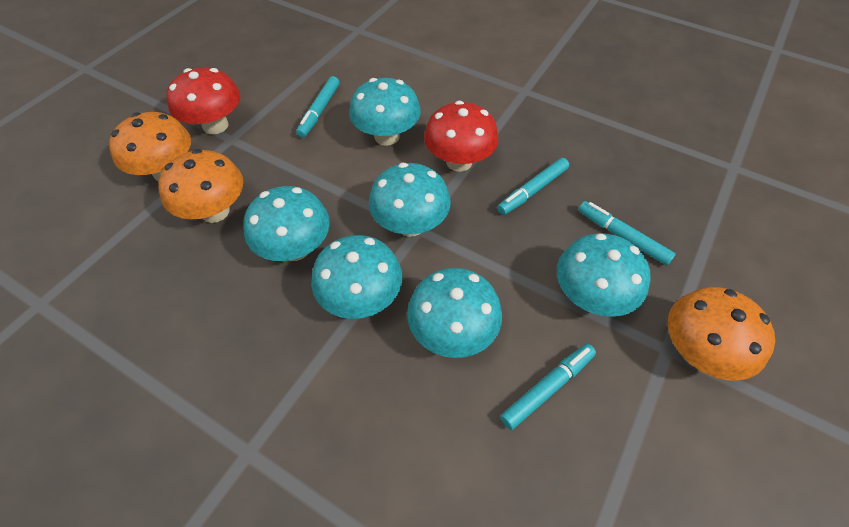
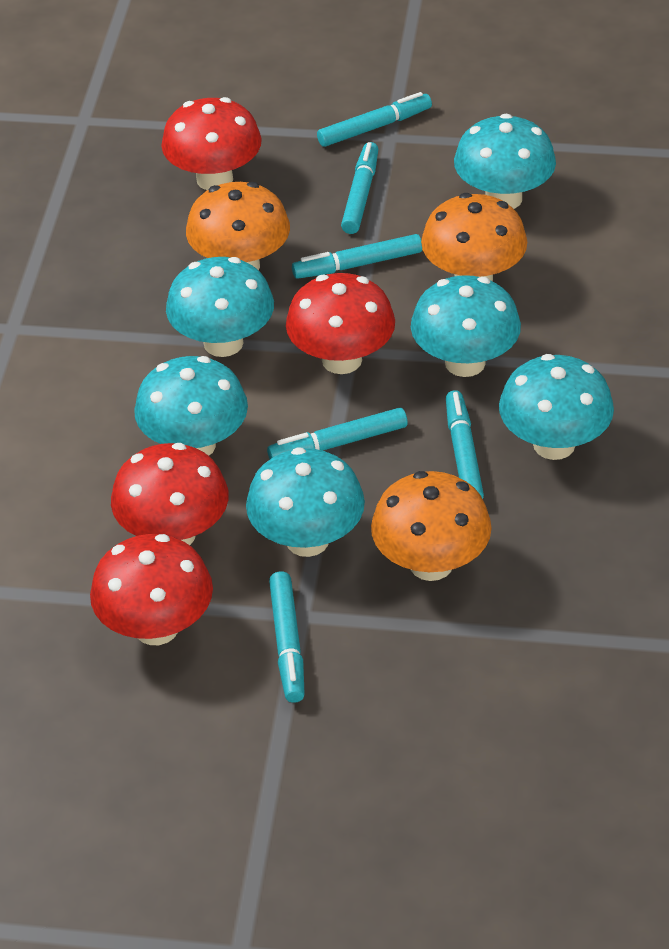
red mushroom: [166,67,240,134] [424,101,498,172] = 2 -> [90,534,213,645] [111,443,229,545] [161,97,262,190] [286,273,395,374] = 4
turquoise marker: [296,76,340,138] [497,158,569,215] [500,344,596,430] [578,201,676,266] = 4 -> [267,408,408,459] [269,571,305,703] [292,234,422,279] [317,92,432,147] [341,142,378,234] [446,390,484,499] = 6

